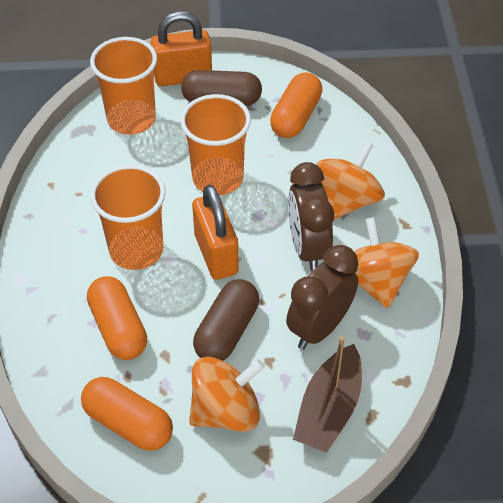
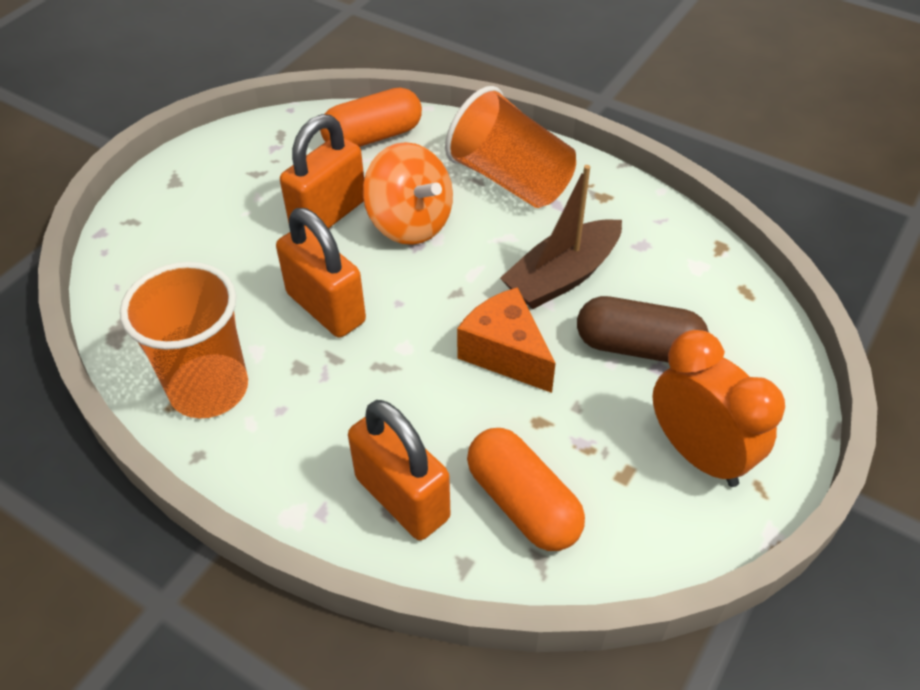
brown capsule: [181,70,262,106] [193,279,259,361] = 2 -> [577,296,709,362] = 1
brown clock: [286,245,358,350] [288,162,334,271] = 2 -> none = 0
orange capsule: [81,377,173,451] [87,276,147,360] [270,72,322,138] = 3 -> [320,87,422,147] [467,428,585,551] = 2
orange cheese: none = 0 -> [457,287,556,393] = 1
orange clock: none = 0 -> [653,330,785,487] = 1
orange cup: [90,37,157,135] [90,165,166,270] [180,94,251,195] = 3 -> [120,262,248,418] [445,86,576,208] = 2
orange padlock: [151,11,212,86] [192,185,239,280] = 2 -> [276,208,366,338] [280,114,364,229] [348,400,450,540] = 3
orange spinning top: [189,357,265,432] [316,141,385,219] [354,217,419,308] = 3 -> [363,142,453,245] = 1

